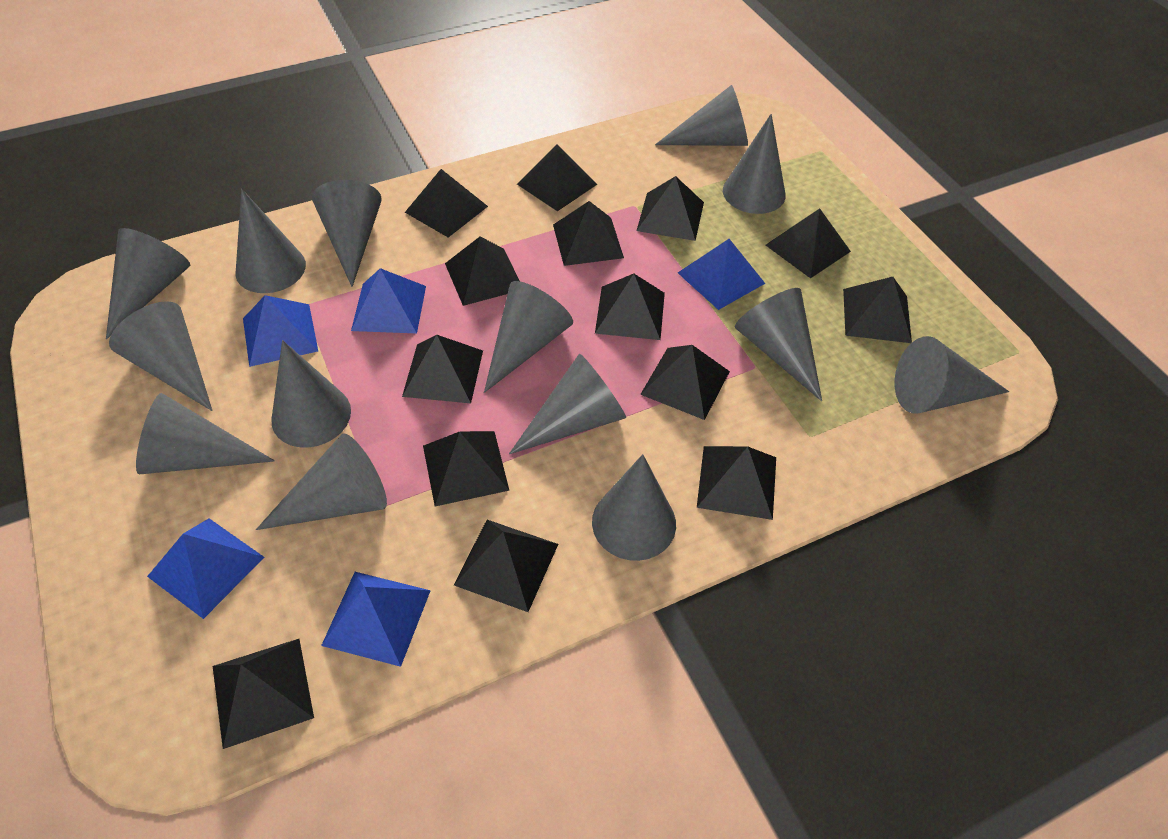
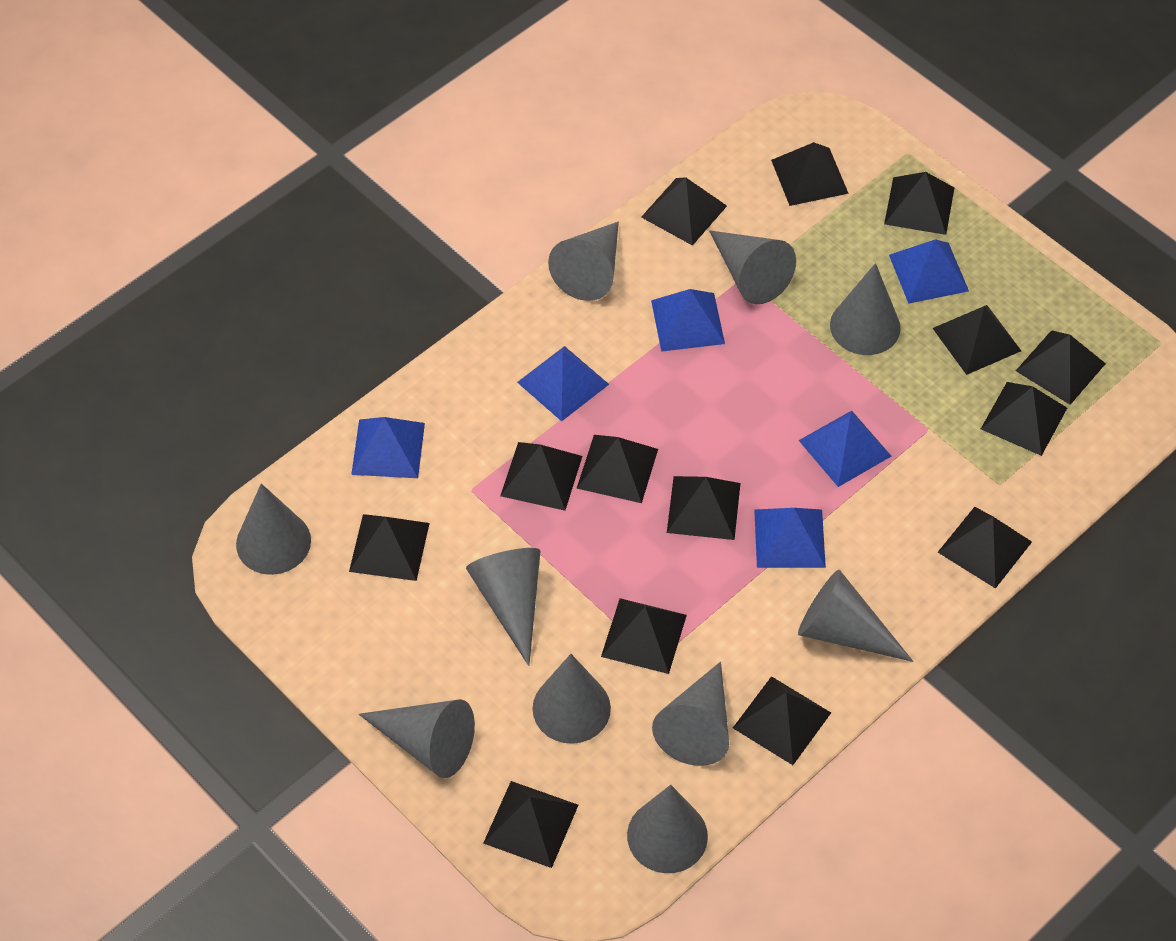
blue pyramid: [147,518,264,619] [243,295,318,367] [321,572,431,667] [351,268,426,334] [678,239,765,310] = 5 -> [351,417,425,478] [517,346,609,421] [651,289,725,352] [754,508,826,568] [798,411,891,487] [889,239,969,304] = 6
grey cone: [106,228,190,339] [109,301,213,411] [136,393,275,475] [235,189,306,293] [256,433,387,530] [271,340,351,447] [312,180,382,287] [484,281,573,393] [509,354,626,454] [592,454,676,561] [655,85,748,146] [723,114,786,214] [735,288,822,401] [895,336,1009,414] = 14 -> [236,483,311,575] [358,699,475,778] [466,548,541,666] [532,654,611,744] [548,222,619,301] [627,785,708,873] [652,662,729,766] [709,230,796,304] [798,570,913,662] [830,263,901,355] = 10

